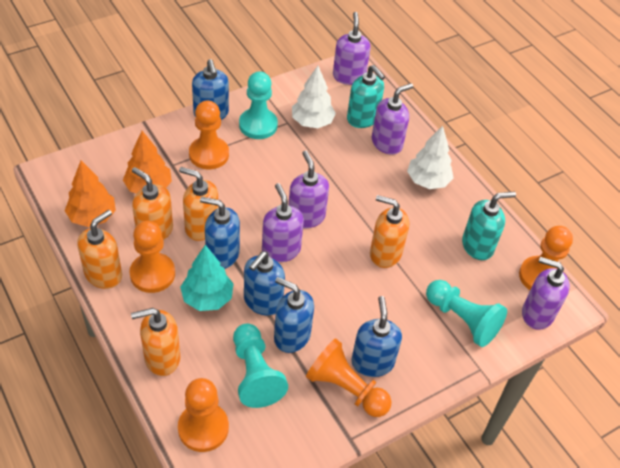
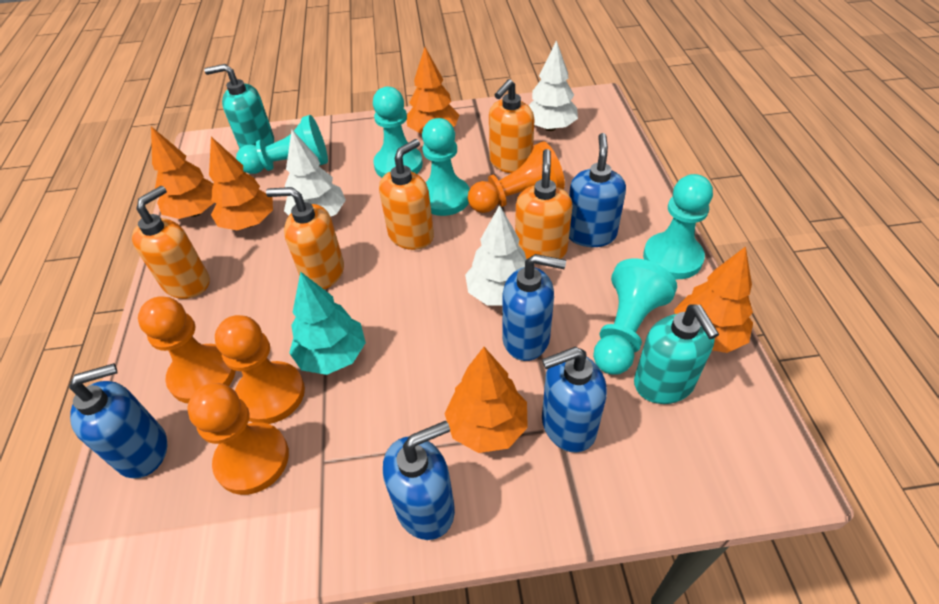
orange pawn: [129,221,175,293] [178,378,229,452] [189,100,229,169] [306,338,392,417] [519,226,573,290] = 5 -> [138,296,236,403] [187,383,289,495] [215,315,305,424] [468,141,565,213] = 4
orange tree: [65,161,116,227] [123,131,172,194] = 2 -> [151,126,214,219] [209,137,273,230] [407,47,459,134] [444,347,528,453] [674,246,753,353] = 5
purple soap dispenser: [262,183,304,262] [289,150,329,228] [333,12,371,85] [372,83,413,155] [522,257,570,330] = 5 -> none = 0
turquoise pawn: [233,323,288,408] [239,71,278,139] [426,280,507,347] = 3 -> [236,115,328,174] [373,87,423,177] [422,118,470,216] [593,259,677,375] [643,174,713,279] = 5
white tree: [292,66,336,128] [407,126,454,189] = 2 -> [284,130,346,217] [465,205,527,305] [529,40,578,131] = 3

